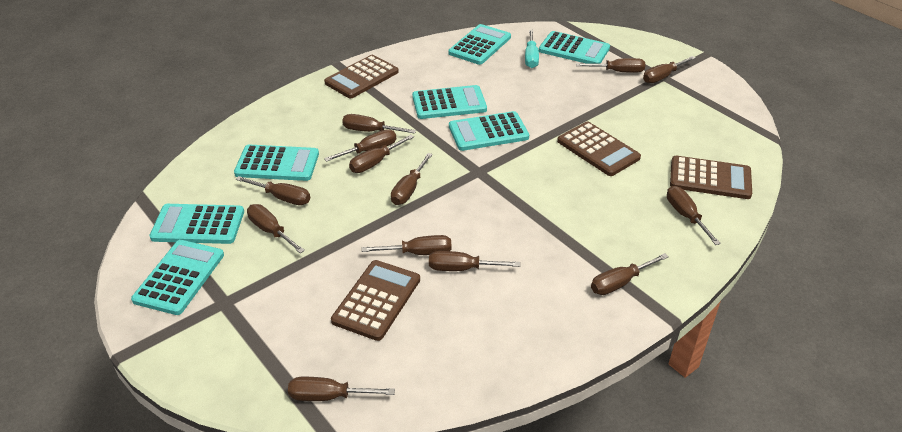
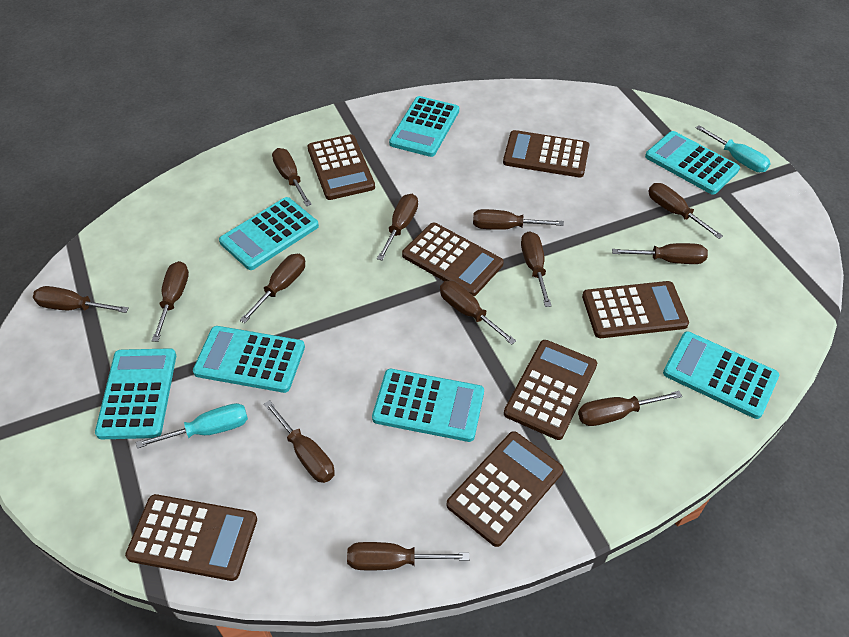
brown calculator: [324,55,399,98] [331,260,420,341] [557,122,641,176] [670,156,752,199] = 4 -> [125,494,257,581] [307,134,375,200] [402,223,504,296] [447,431,564,547] [503,130,589,178] [504,340,597,440] [582,281,689,338] = 7
turquoise screwdriver: [525,30,539,68] = 1 -> [136,403,248,448] [696,125,771,172] = 2

